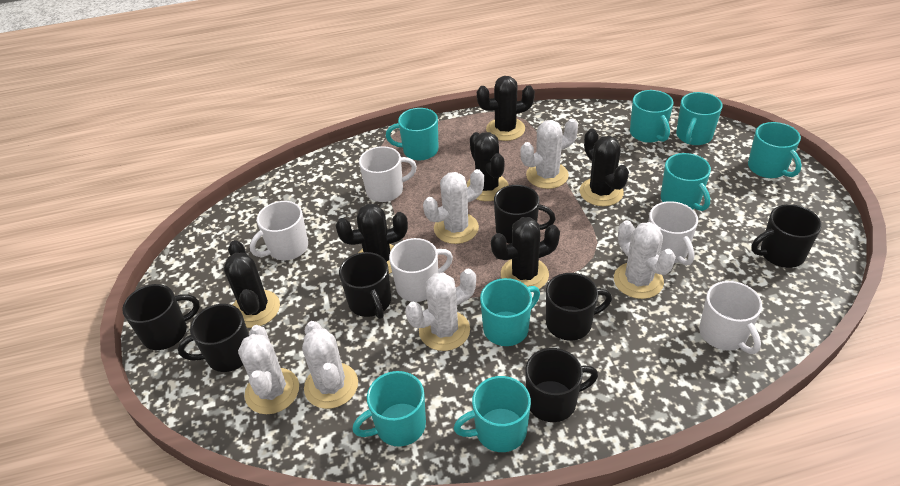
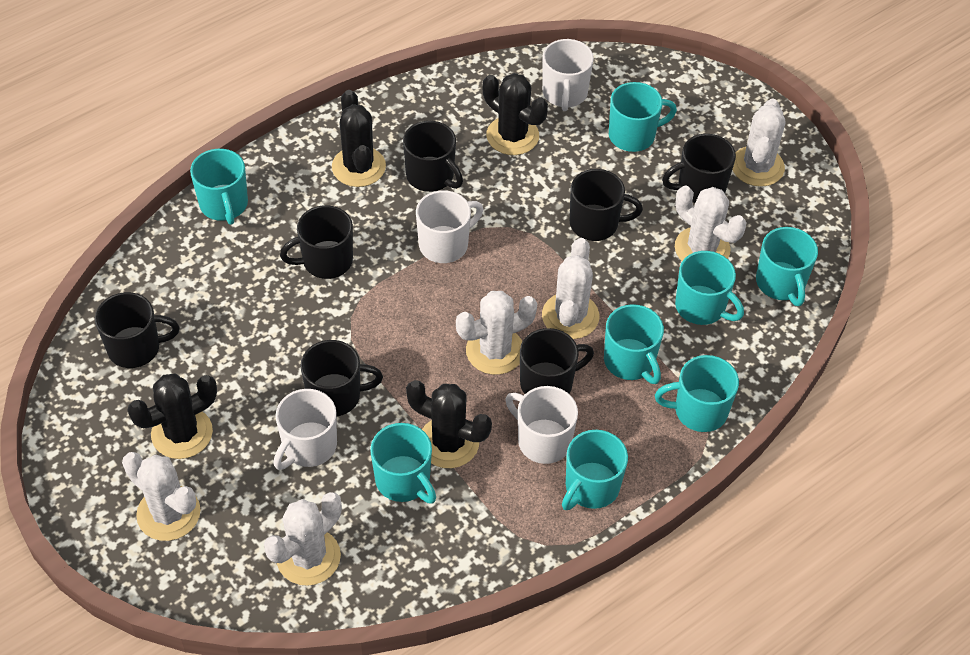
black cactus: [224,240,280,328] [336,204,408,274] [467,132,508,201] [477,76,535,141] [491,217,560,289] [580,129,629,206] = 6 -> [127,374,217,459] [332,90,386,187] [406,380,492,468] [483,73,548,155] = 4
white mug: [250,201,308,260] [359,146,417,202] [389,238,453,302] [648,201,698,266] [699,281,762,354] = 5 -> [274,389,337,470] [416,190,483,263] [505,386,578,464] [542,39,594,111] = 4

